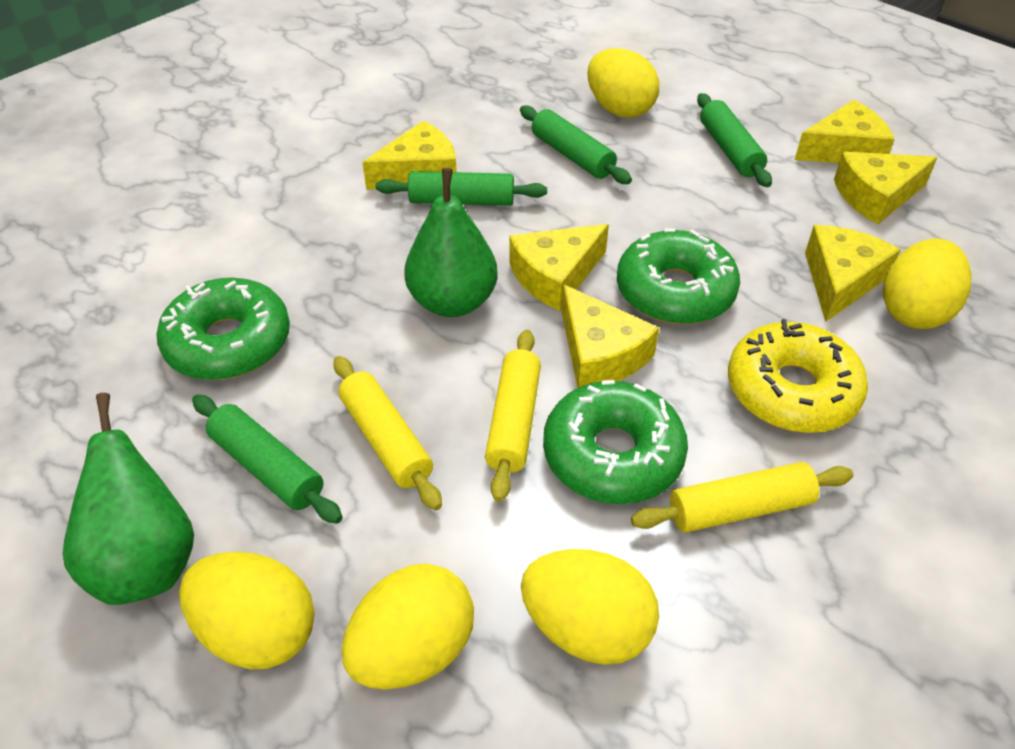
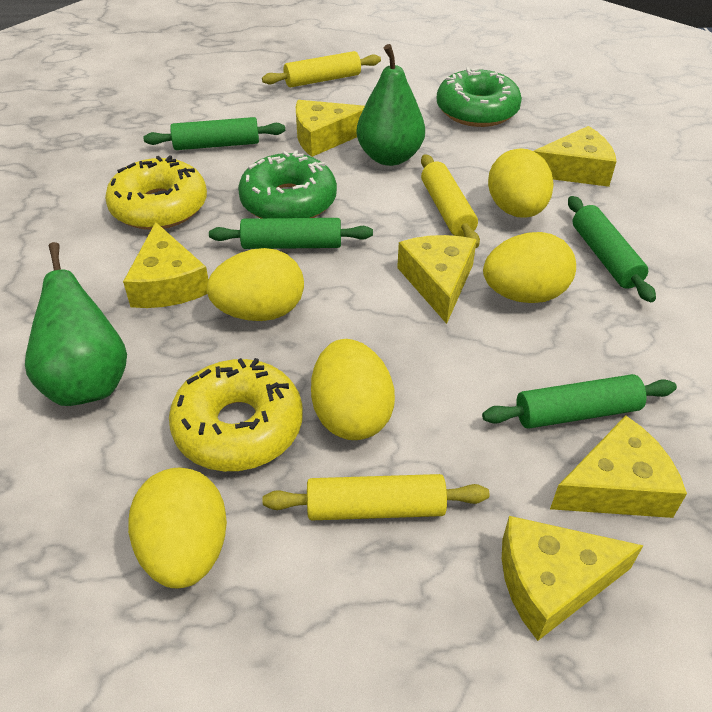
green donut: [156,278,290,380] [543,380,688,504] [617,229,740,324] = 3 -> [238,150,337,218] [436,67,522,127] = 2
yellow donut: [728,319,868,433] = 1 -> [105,155,207,230] [169,358,303,471] = 2

